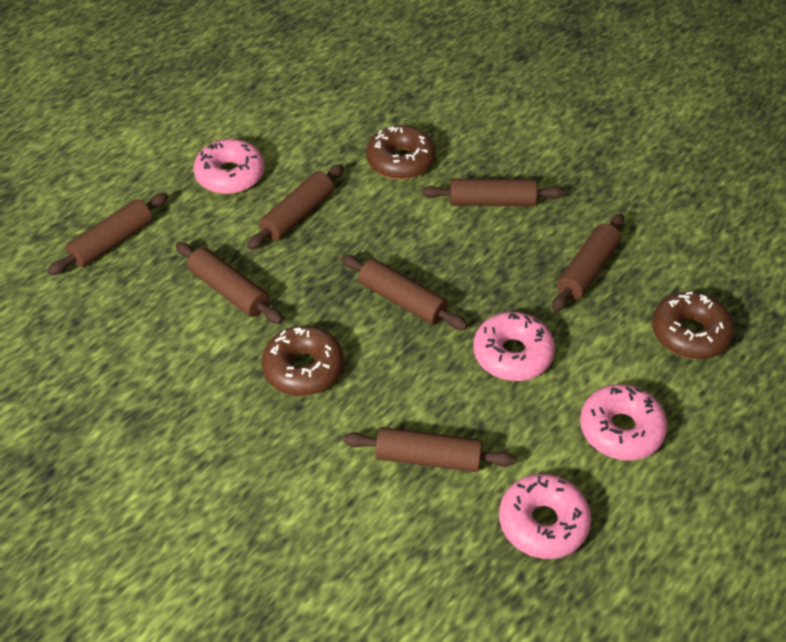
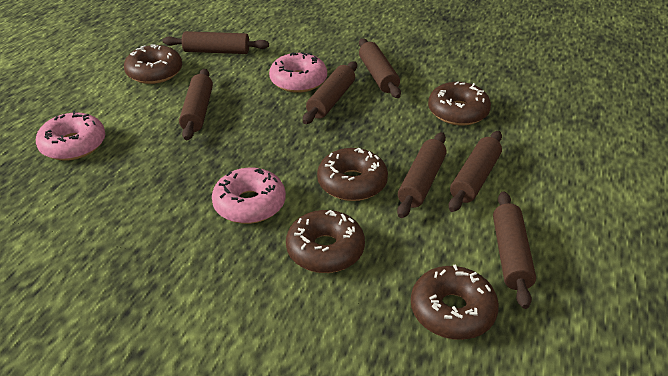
brown donut: [262,325,344,396] [366,125,436,180] [652,292,734,359] = 3 -> [124,44,182,84] [286,210,365,273] [317,148,388,201] [411,264,499,340] [428,82,491,125] = 5
pink donut: [194,139,264,194] [473,312,555,381] [499,474,591,559] [580,384,667,460] = 4 -> [36,111,105,161] [212,168,286,224] [269,52,327,93] = 3

